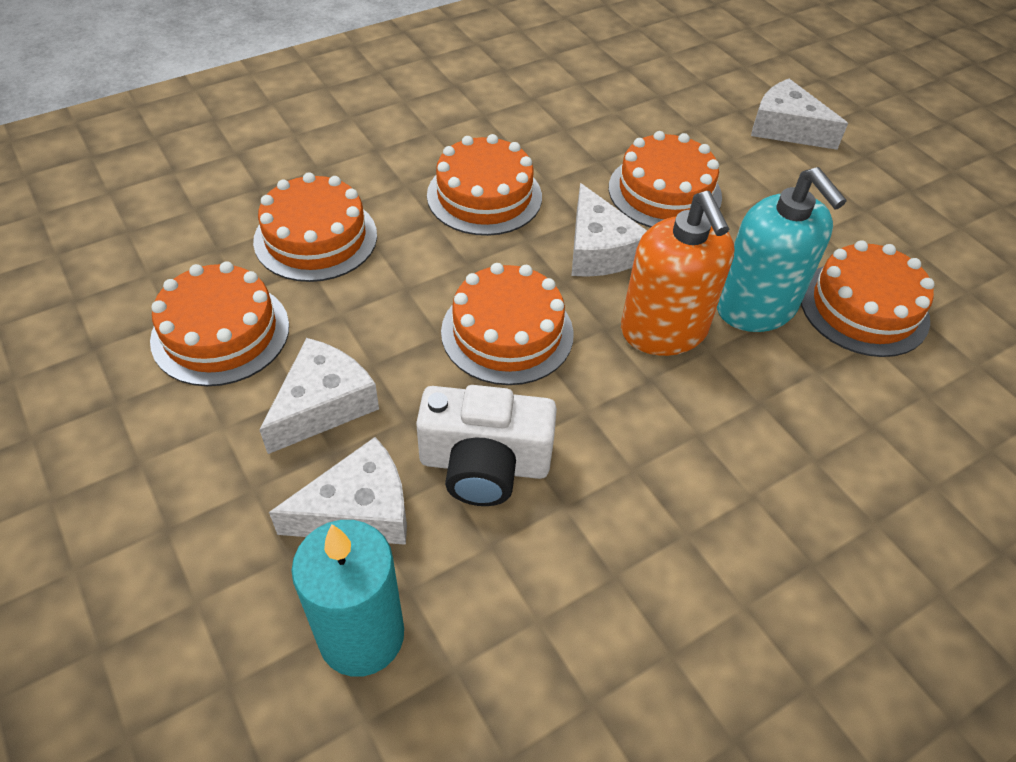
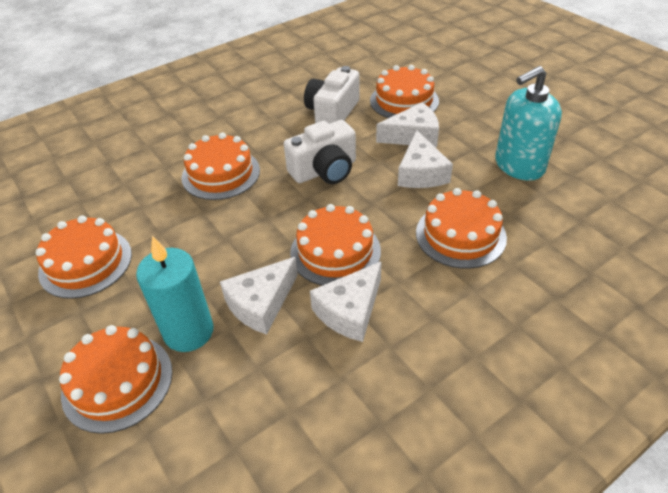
orange soap dispenser: [621,191,735,356] = 1 -> none = 0
white camera: [416,385,557,506] = 1 -> [284,120,356,184] [304,66,360,124] = 2

